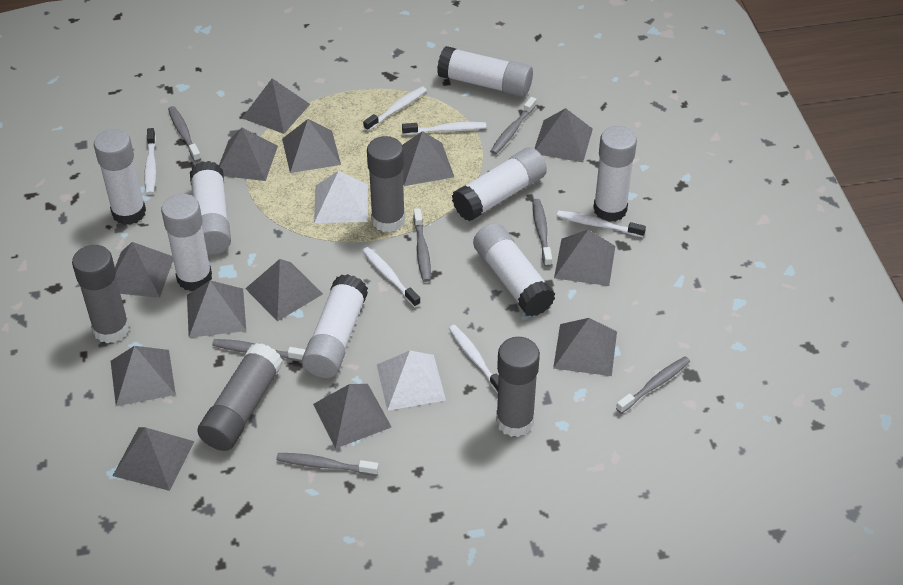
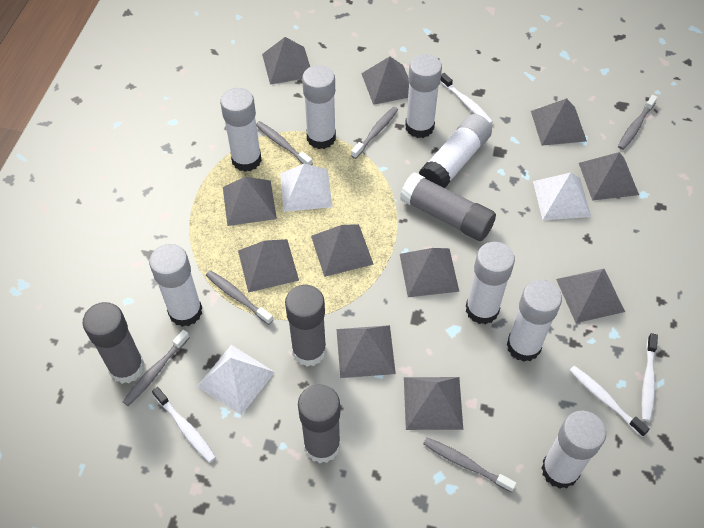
grey pyramid: [111,346,176,406] [113,427,195,491] [115,242,173,298] [187,280,246,338] [219,128,278,181] [242,78,310,134] [245,259,323,321] [282,119,341,173] [313,384,391,449] [402,131,454,186] [534,108,593,162] [553,318,617,376] [554,229,615,286] = 13 -> [223,177,277,226] [238,239,299,293] [262,37,310,85] [311,224,374,277] [336,325,396,378] [361,57,409,105] [400,248,459,297] [404,377,463,430] [531,98,587,146] [556,269,625,323] [579,152,639,201] = 11
grey toothbrush: [168,106,201,162] [212,339,306,362] [276,453,379,476] [414,208,431,282] [490,97,536,154] [533,199,552,267] [616,356,690,414] = 7 -> [123,330,190,406] [206,270,274,325] [256,121,313,165] [351,107,398,159] [423,437,517,492] [618,95,658,150] = 6
white pyramid: [314,171,368,223] [377,351,446,411] = 2 -> [197,345,275,415] [280,164,332,212] [533,173,591,220] = 3
white toothbrush: [144,128,156,195] [362,247,421,307] [363,86,427,131] [402,122,486,135] [449,325,499,393] [557,211,646,237] = 6 -> [152,387,216,463] [440,73,493,124] [569,366,650,437] [642,333,658,422] = 4

